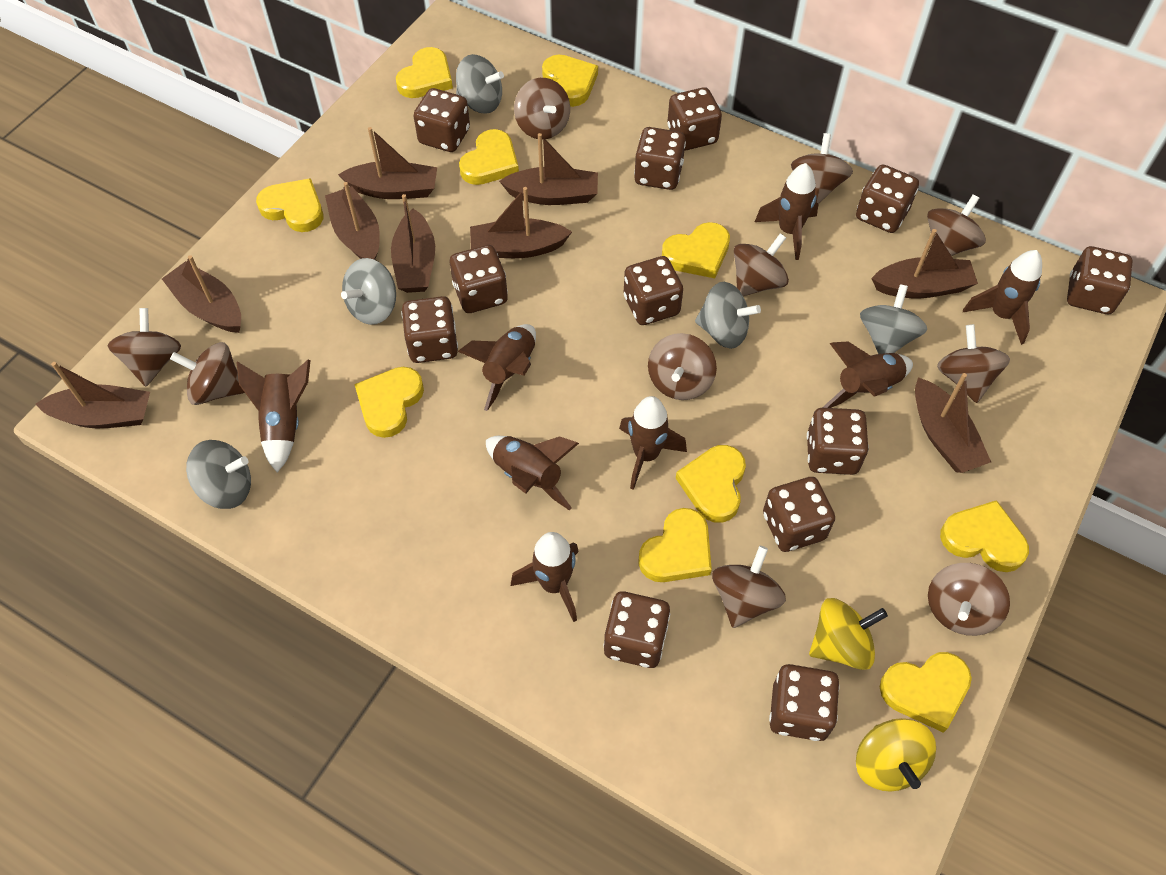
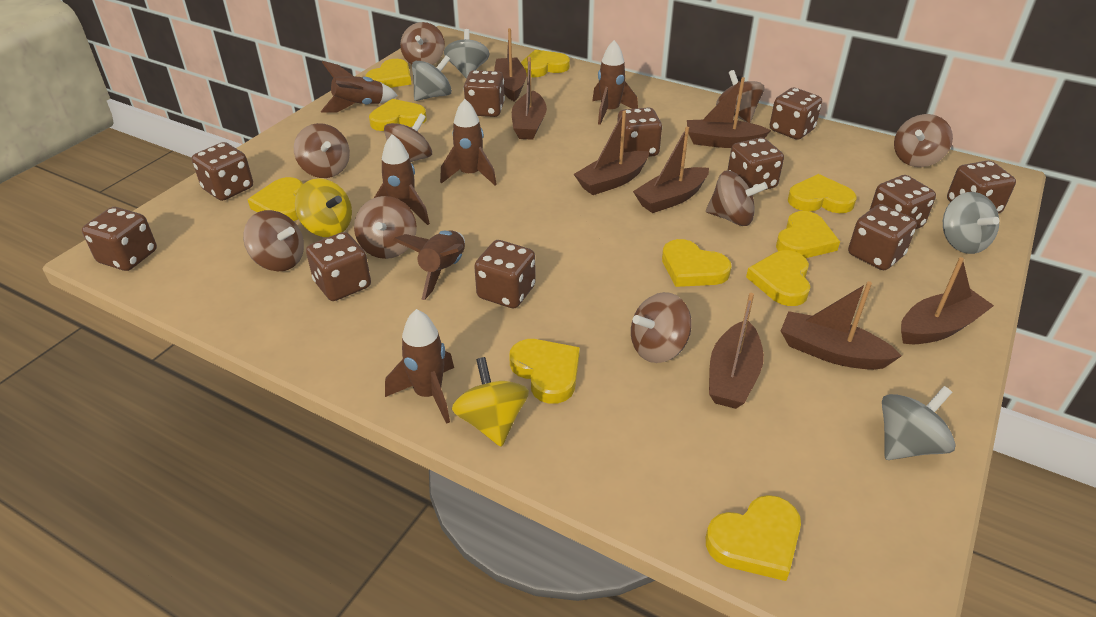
brown boat: [36,362,150,428] [162,255,241,333] [325,182,380,260] [338,127,437,199] [391,194,435,293] [470,187,572,258] [499,133,598,205] [871,229,978,298] [915,373,991,473] = 9 -> [494,28,527,101] [512,57,547,140] [574,110,649,195] [633,127,709,213] [687,77,771,148] [709,293,764,409] [781,281,901,370] [901,257,994,344] = 8
brown dice: [401,296,458,363] [414,88,470,152] [450,245,508,313] [603,591,670,668] [624,256,683,325] [634,127,686,190] [667,87,722,151] [763,477,835,552] [769,664,840,741] [807,408,869,475] [856,165,919,233] [1067,246,1133,314] = 12 -> [82,207,157,271] [192,142,253,201] [306,232,371,301] [464,70,505,117] [474,240,536,308] [617,108,662,157] [727,138,784,190] [770,88,822,140] [848,204,917,270] [870,175,936,230] [947,160,1016,213] = 11
brown rocket: [236,360,311,472] [458,324,536,411] [486,436,579,510] [511,532,579,622] [619,396,687,490] [755,163,818,260] [822,341,913,408] [963,250,1042,345] = 8 -> [321,61,398,113] [374,134,430,225] [385,309,454,424] [393,230,465,300] [440,99,497,185] [592,40,638,125] = 6
brown spinning top: [108,308,181,386] [170,342,245,405] [514,78,570,140] [648,333,717,400] [712,546,786,628] [734,233,789,296] [791,133,853,204] [927,194,986,256] [928,563,1010,636] [937,324,1010,403] = 10 -> [243,210,304,271] [294,123,350,178] [354,196,417,259] [384,113,432,162] [400,22,445,65] [631,292,692,363] [706,171,768,226] [716,70,765,123] [894,114,953,167] = 9
grey spinning top: [186,440,251,509] [341,258,396,325] [456,54,504,114] [695,282,761,349] [860,284,927,354] = 5 -> [412,55,452,101] [444,29,490,79] [882,386,956,460] [943,192,1000,254] = 4

